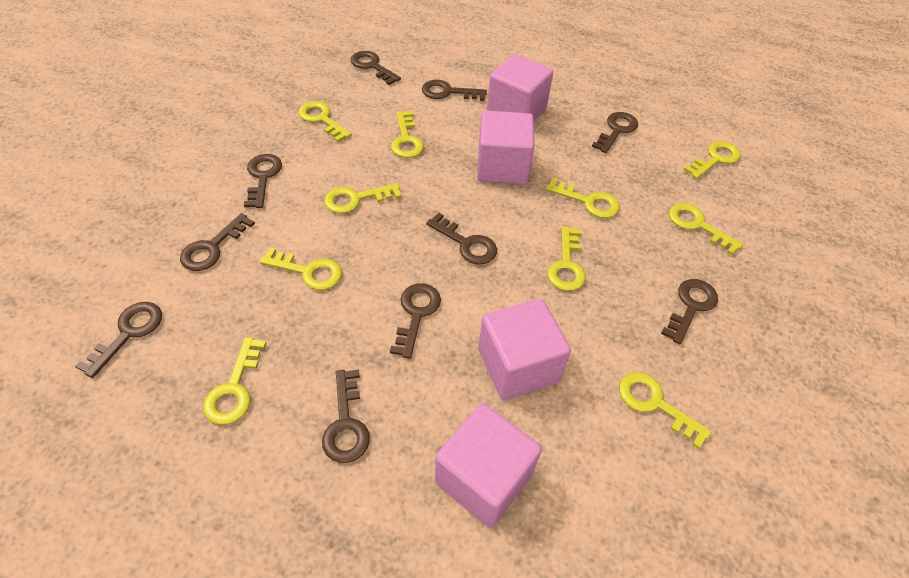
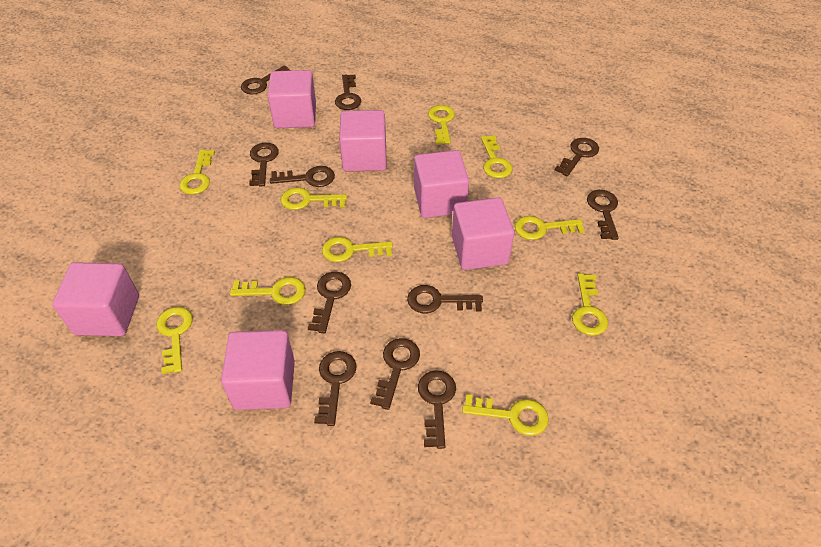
brown key: [75,302,162,378] [180,213,255,271] [244,154,282,208] [322,370,370,463] [351,51,401,85] [390,283,441,359] [422,80,487,101] [426,213,497,265] [592,112,638,153] [661,279,718,344] = 10 -> [241,65,292,95] [249,143,279,186] [270,166,335,187] [308,272,351,334] [314,351,357,426] [335,74,361,110] [370,338,420,410] [407,285,483,313] [418,370,456,449] [555,138,599,176] [587,190,619,240] = 11
pink cube: [435,403,542,528] [477,110,534,185] [478,298,571,400] [487,54,553,120] = 4 -> [52,262,139,336] [221,330,295,410] [268,70,316,128] [339,110,387,171] [414,150,469,218] [452,198,514,270] = 6

